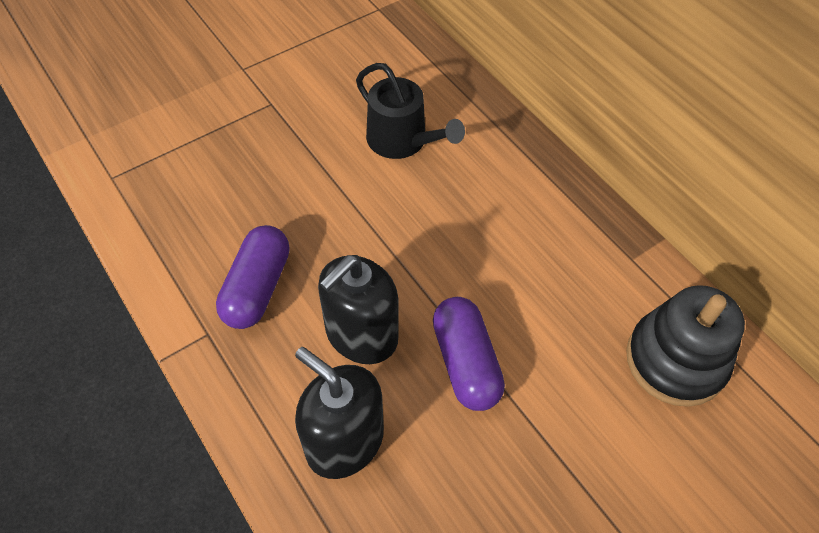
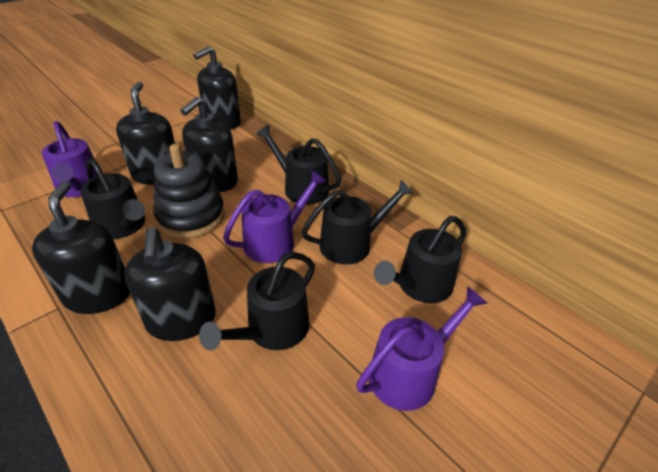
black soap dispenser: [295,347,384,479] [318,255,398,364] = 2 -> [32,181,130,314] [116,82,175,185] [125,227,216,341] [180,97,238,192] [193,46,241,130] = 5
black watering can: [356,63,465,159] = 1 -> [80,158,145,239] [199,252,315,351] [256,125,341,205] [301,180,414,265] [374,216,466,303] = 5
purple capsule: [216,225,289,329] [433,297,505,411] = 2 -> none = 0
purple watering can: none = 0 -> [42,121,98,197] [223,170,327,263] [356,286,488,411] = 3

